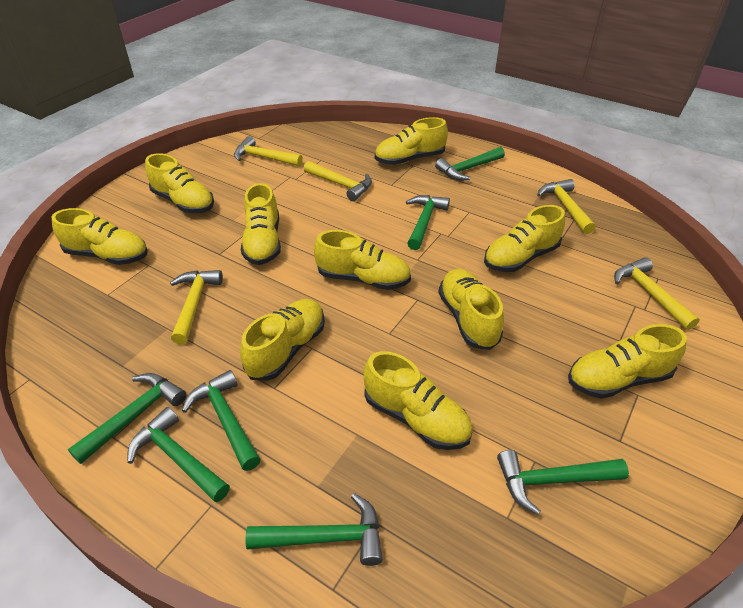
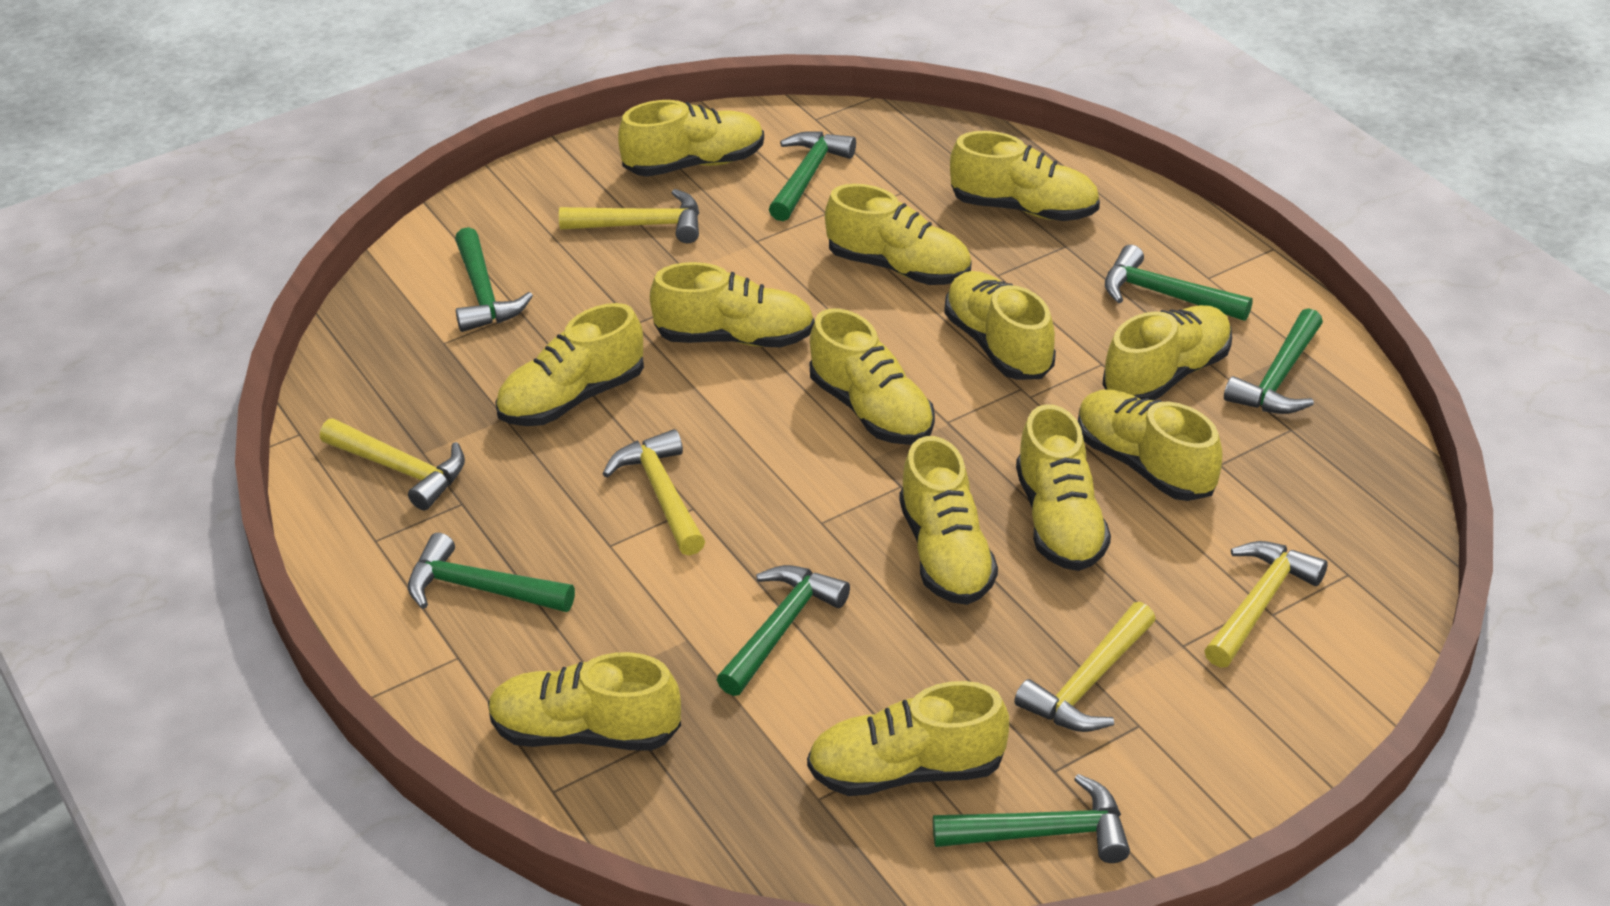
yellow shoe: [51,208,148,265] [145,153,214,213] [240,299,325,381] [241,183,281,265] [314,230,411,290] [364,351,473,450] [375,117,448,165] [438,269,504,350] [484,205,565,272] [568,324,687,399] = 10 -> [488,652,681,751] [495,303,644,426] [618,100,764,177] [650,262,815,347] [807,681,1009,796] [810,308,935,445] [825,184,971,285] [899,436,998,605] [945,271,1056,380] [950,131,1100,221] [1016,404,1111,571] [1078,389,1223,501] [1103,305,1232,400] = 13

